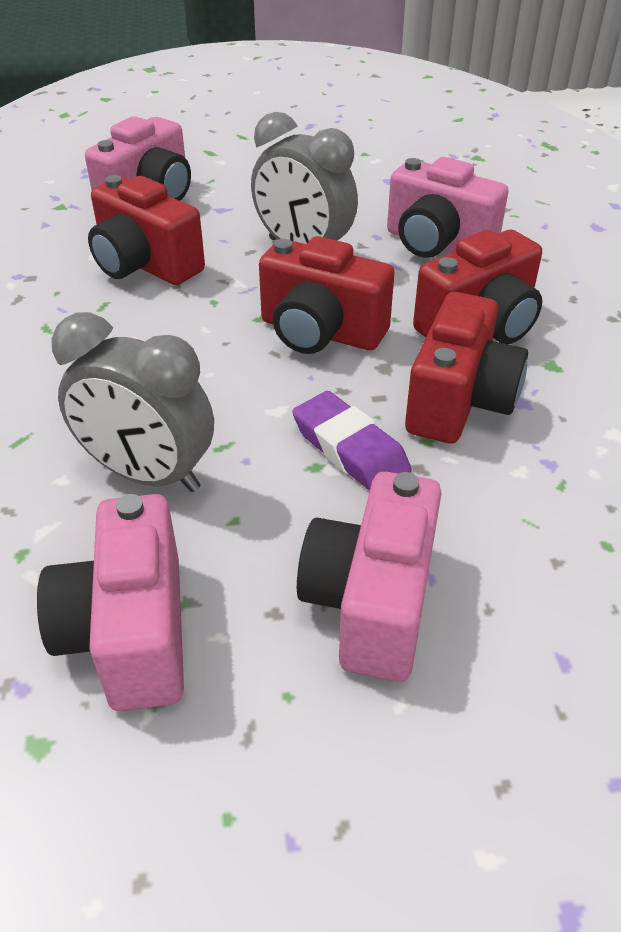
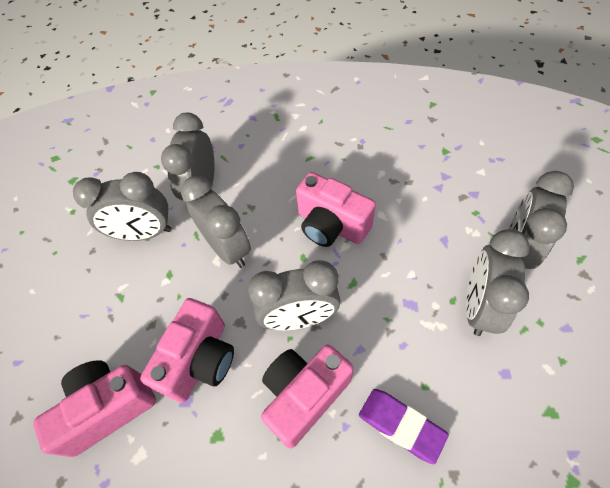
grey clock: [51,312,214,492] [251,112,358,244] = 2 -> [73,172,172,241] [161,113,214,201] [181,176,251,268] [248,260,341,330] [466,229,530,336] [509,171,574,269] = 6
red camera: [88,175,205,285] [259,236,395,354] [405,292,528,444] [413,230,542,344] = 4 -> none = 0

